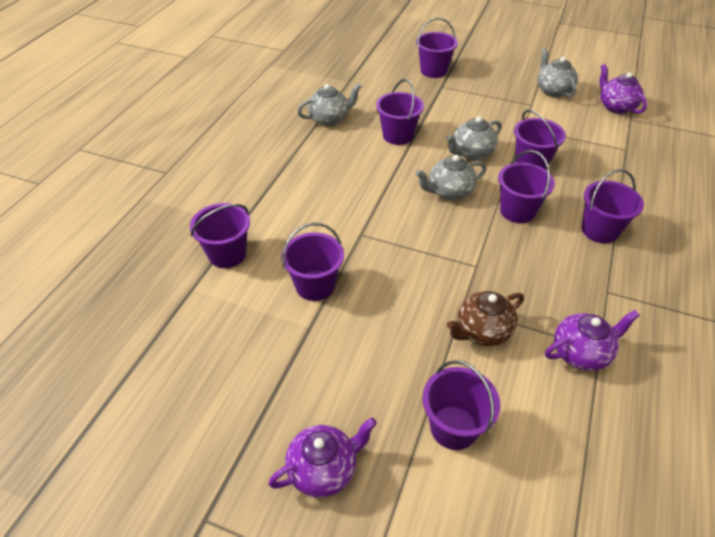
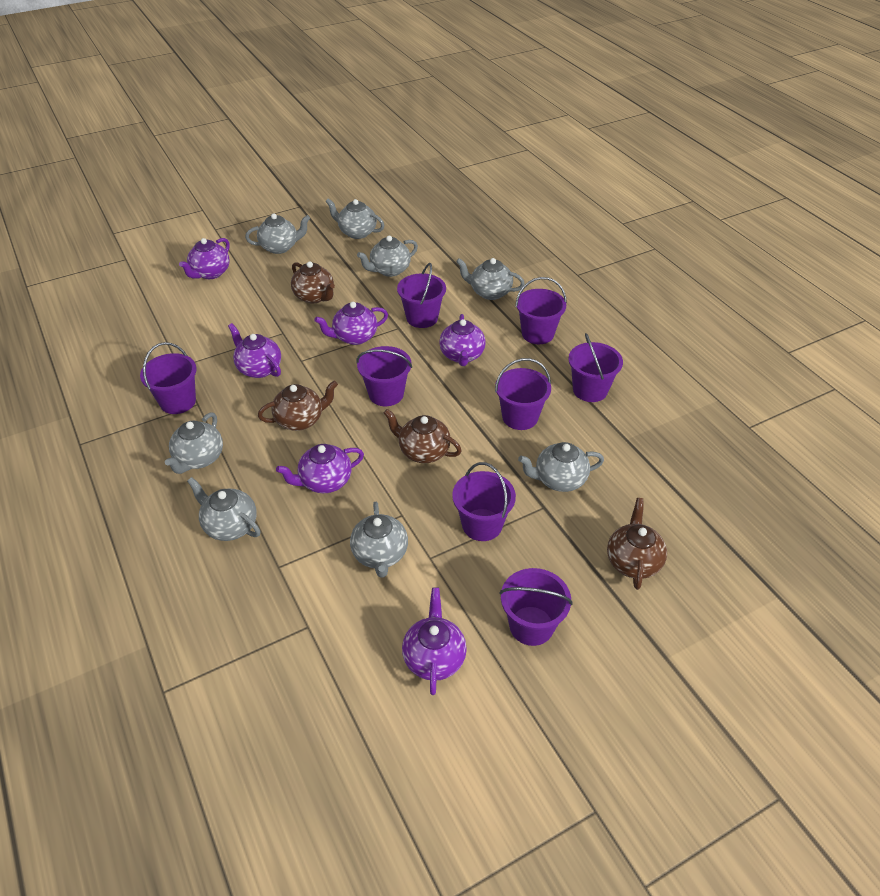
brown teapot: [447,291,524,346] = 1 -> [258,381,338,431] [291,261,335,304] [383,409,462,463] [607,498,667,590] = 4
grey teapot: [297,83,361,126] [416,155,486,200] [446,116,501,160] [537,48,578,97] = 4 -> [165,412,223,474] [187,477,260,541] [245,214,310,254] [325,198,385,239] [350,502,408,578] [357,235,418,277] [456,258,525,300] [518,442,604,492] = 8
purple teapot: [269,418,377,498] [545,310,640,371] [599,64,647,114] = 3 -> [179,238,230,279] [228,323,281,378] [276,444,364,493] [314,302,388,345] [402,587,467,695] [439,314,486,366] = 6

